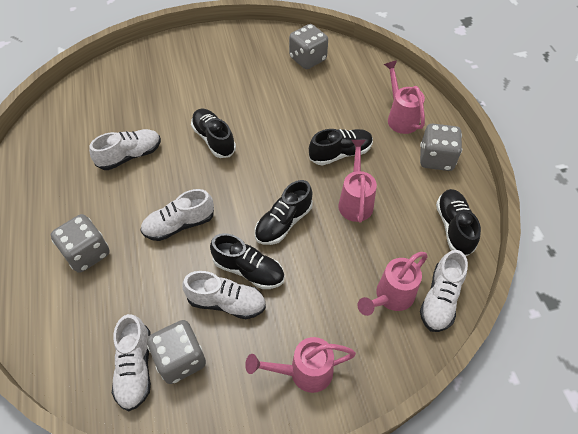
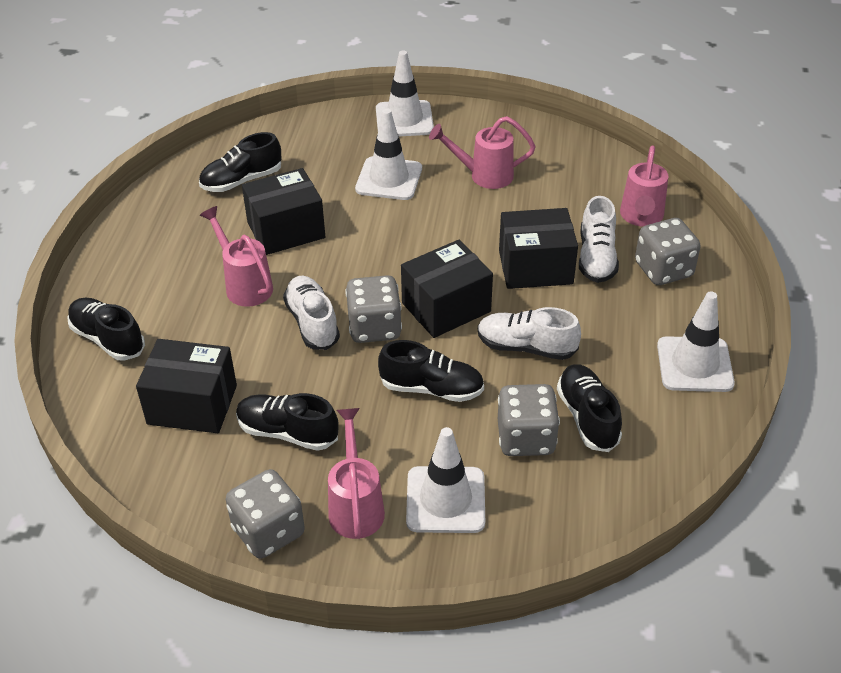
black box: none = 0 -> [136,339,237,433] [242,168,325,255] [401,240,493,338] [499,208,578,289] = 4
white shoe: [89,129,161,170] [112,314,151,411] [140,189,214,241] [182,271,266,319] [420,250,468,332] = 5 -> [283,276,340,350] [478,307,581,360] [579,196,619,283] = 3
white traffic cone: none = 0 -> [355,108,422,200] [376,50,434,137] [406,427,485,533] [657,291,735,392] = 4

